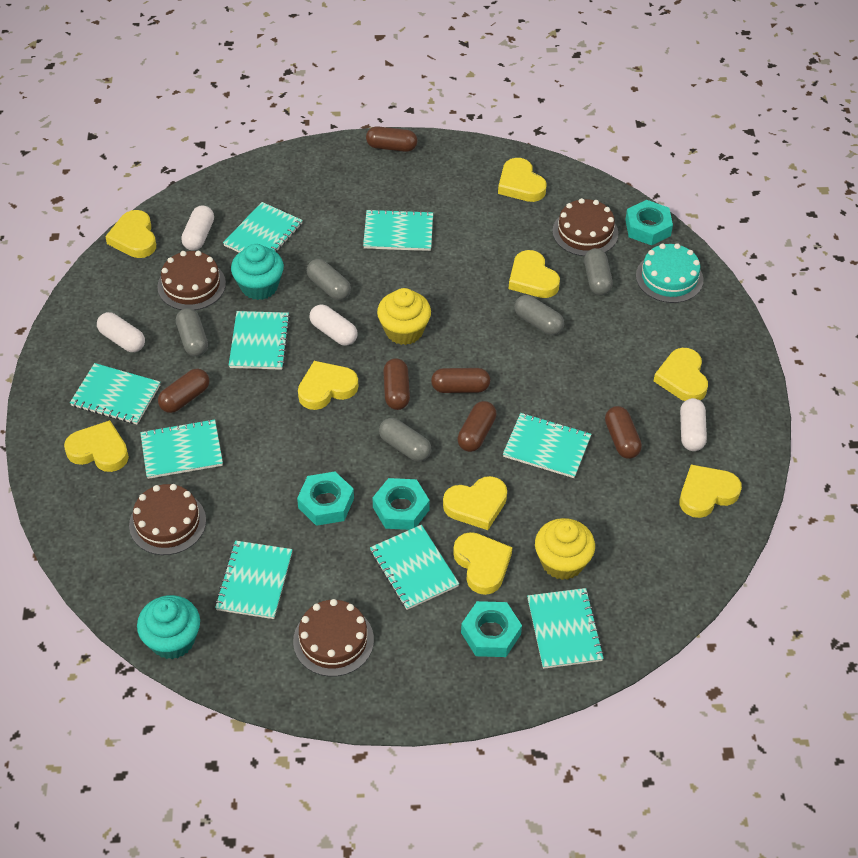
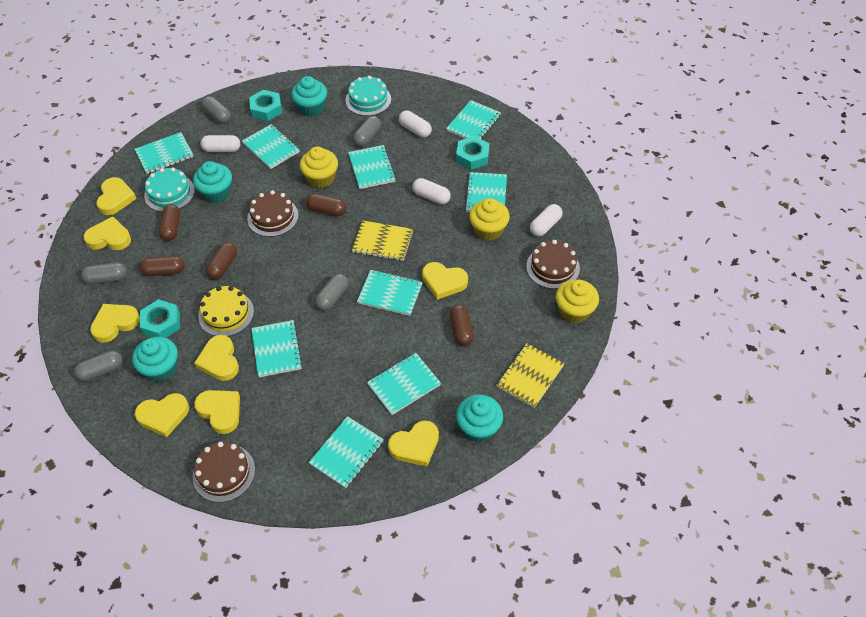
brown cake: [129,484,206,555] [157,251,226,310] [293,599,374,677] [553,198,618,256] = 4 -> [193,442,255,502] [247,190,298,237] [526,240,580,289] = 3
brown capsule: [158,369,209,413] [366,126,417,152] [383,358,410,410] [431,368,490,393] [457,401,497,452] [605,406,642,459] = 6 -> [140,256,185,276] [159,204,180,241] [206,242,237,279] [306,194,347,217] [449,305,474,346] = 5
turquoise cake: [636,243,703,303] = 1 -> [144,168,195,212] [345,76,391,116] = 2
turquoise cupcake: [137,595,200,659] [231,244,284,300] = 2 -> [132,336,178,382] [193,161,232,203] [291,76,327,117] [456,394,503,442] = 4
turquoise nut: [297,472,354,526] [373,478,430,530] [461,601,522,657] [625,200,673,245] = 4 -> [140,299,180,338] [249,90,282,121] [456,136,490,170] = 3
yellow cake: none = 0 -> [198,286,254,336] = 1
yellow cupcake: [377,288,431,345] [535,518,595,580] = 2 -> [300,147,338,188] [469,198,510,241] [556,279,599,323] = 3
yellow heart: [64,420,129,472] [105,210,156,258] [298,361,358,410] [443,476,507,530] [453,532,512,595] [498,158,547,202] [509,250,560,298] [654,348,708,401] [680,465,742,518] = 9 -> [83,216,131,250] [90,304,140,343] [96,177,137,215] [135,393,189,437] [194,335,239,381] [194,390,240,434] [388,421,439,466] [422,262,468,299] = 8
yellow notebook: none = 0 -> [352,220,413,261] [496,343,565,408] = 2

